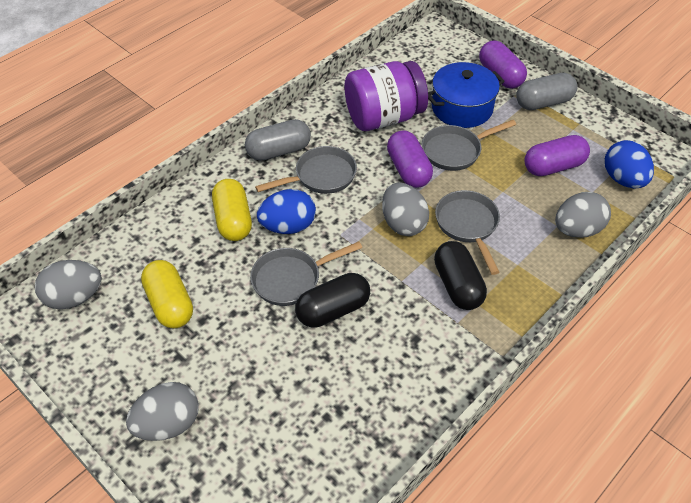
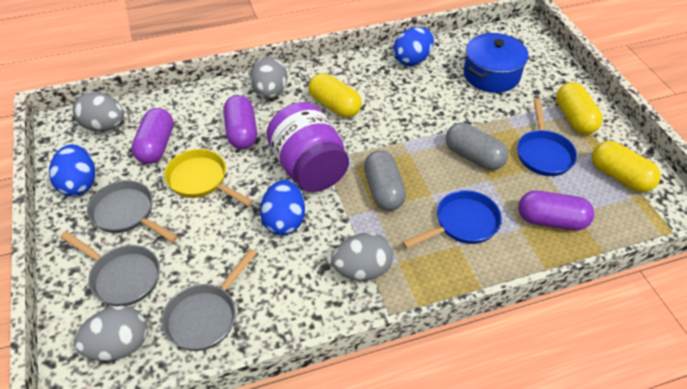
black capsule: [295,273,370,328] [434,241,487,310] = 2 -> none = 0
blue egg: [257,189,316,234] [605,140,654,189] = 2 -> [49,144,95,196] [260,180,305,235] [393,27,434,66] = 3
blue pan: none = 0 -> [402,190,502,249] [517,98,577,176] = 2
grey pan: [250,241,362,306] [255,146,357,194] [422,120,516,171] [435,190,500,275] = 4 -> [60,231,160,306] [87,180,178,242] [162,249,257,351] = 3
yellow capsule: [141,260,193,328] [212,179,252,241] = 2 -> [309,73,362,118] [556,82,603,134] [592,141,661,192] = 3
yellow pan: none = 0 -> [164,149,253,206] = 1

